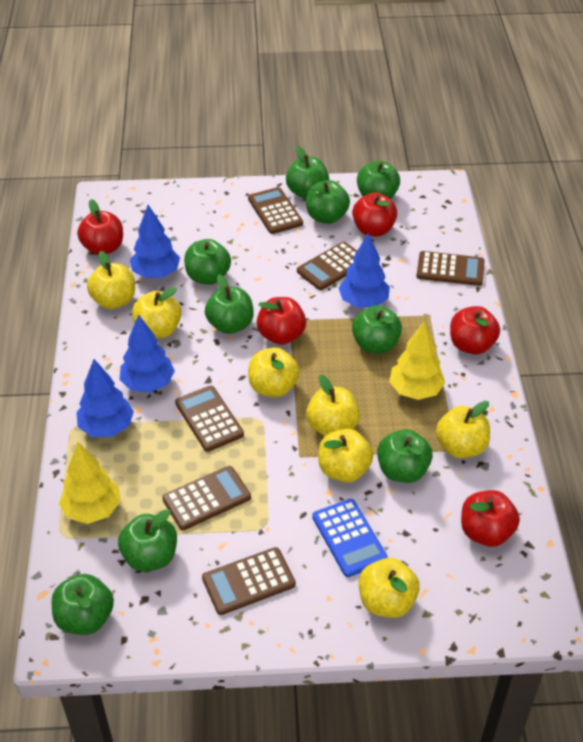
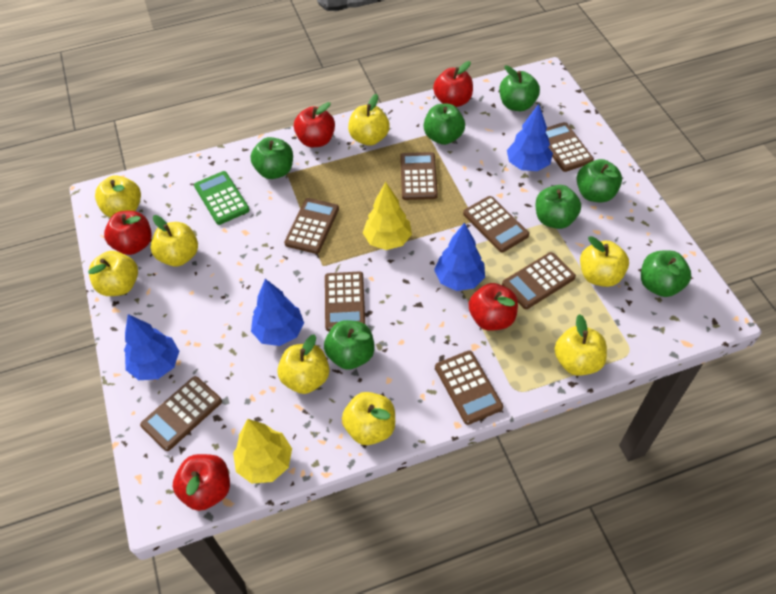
blue calculator: [312,499,388,577] = 1 -> none = 0
brown calculator: [162,466,251,530] [175,385,244,452] [202,547,296,615] [248,187,303,234] [297,242,357,290] [416,251,485,286] = 6 -> [140,376,222,451] [284,198,339,254] [325,271,365,331] [400,152,438,200] [435,350,503,425] [463,196,529,252] [502,252,576,309] [546,122,594,172] = 8
green apple: [52,574,114,635] [118,509,177,572] [184,239,231,285] [205,274,254,334] [286,146,329,199] [306,180,350,224] [352,305,402,353] [357,160,400,199] [377,429,433,483] = 9 -> [251,137,293,179] [324,320,375,370] [424,104,465,145] [499,65,540,111] [535,185,581,229] [576,159,622,202] [641,250,691,297] = 7
green calculator: none = 0 -> [194,171,250,225] = 1
yellow apple: [87,251,135,309] [132,287,182,338] [248,347,300,398] [306,374,360,436] [318,429,373,482] [359,558,420,618] [436,401,490,458] = 7 -> [88,251,138,296] [95,175,141,218] [151,215,198,267] [277,334,330,394] [342,392,395,445] [348,94,390,146] [554,314,607,376] [580,236,629,287] = 8

